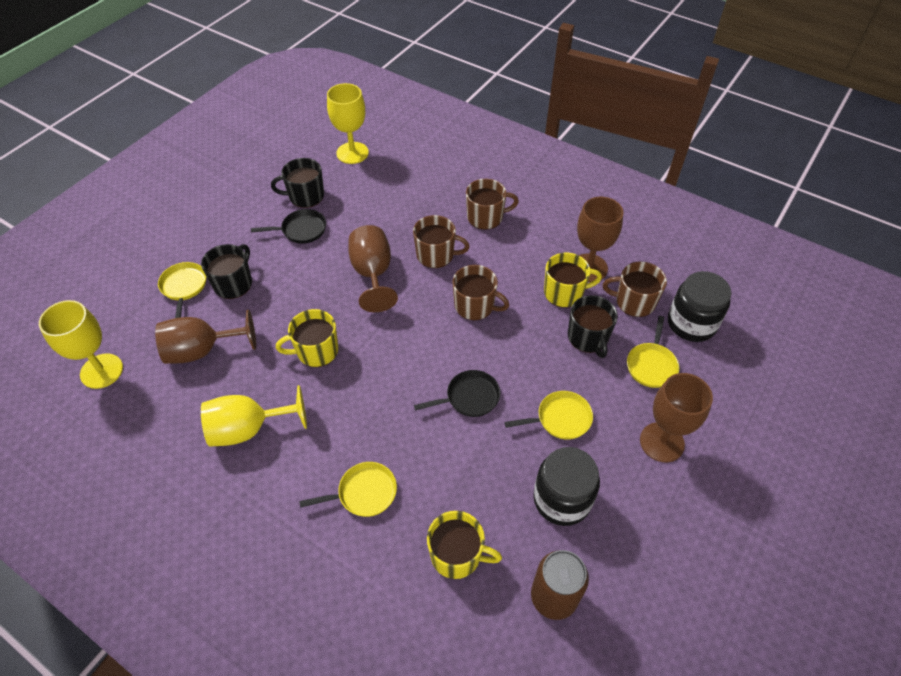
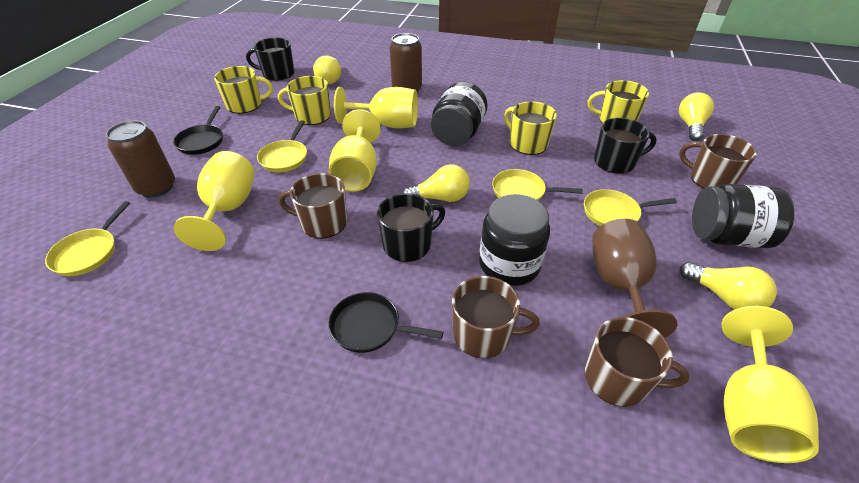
black jar: [533,447,600,526] [668,271,732,342] = 2 -> [431,82,487,146] [479,194,550,286] [692,184,795,248] = 3
brown can: [531,550,589,620] = 1 -> [106,120,175,198] [390,33,422,93] = 2
brown goblet: [155,310,256,364] [348,225,398,312] [577,197,623,282] [640,373,713,462] = 4 -> [592,219,678,338] = 1
yellow goblet: [39,300,123,389] [201,385,307,447] [327,83,369,164] = 3 -> [174,151,255,251] [329,109,381,192] [334,87,418,128] [721,306,819,463] = 4
yellow light bulb: none = 0 -> [313,55,341,84] [402,164,470,202] [679,92,714,141] [680,262,777,310] = 4
yellow mug: [276,309,338,367] [427,511,502,579] [544,253,602,308] = 3 -> [214,66,273,114] [278,76,331,125] [504,101,557,155] [588,80,649,123] = 4

